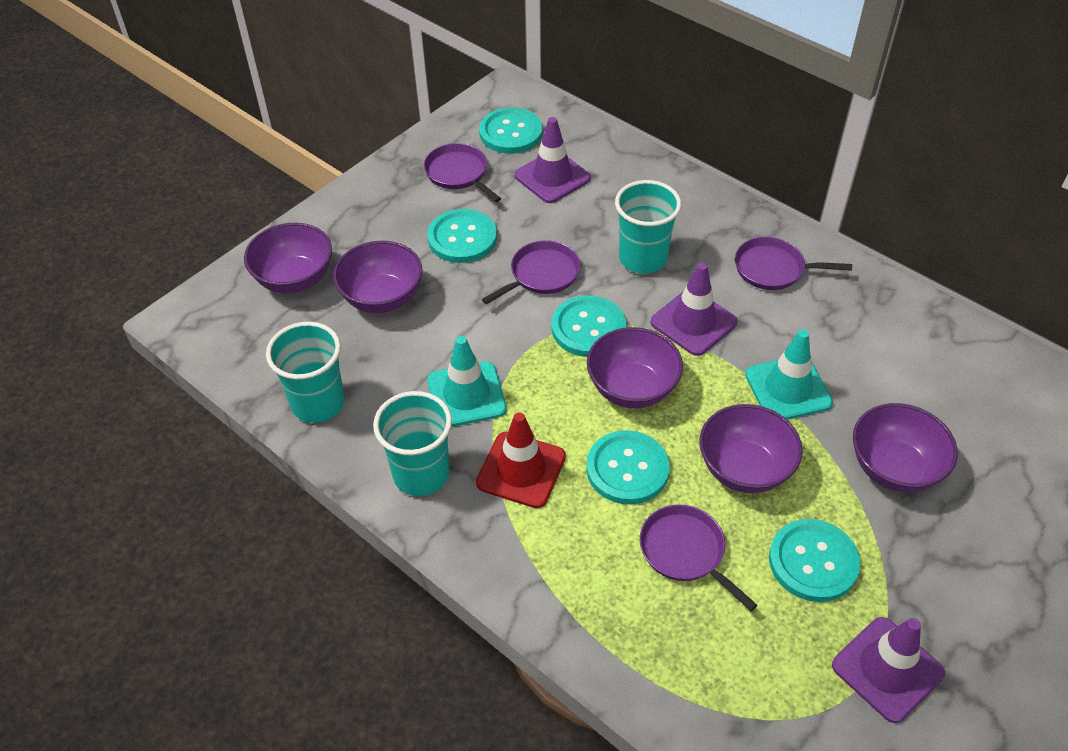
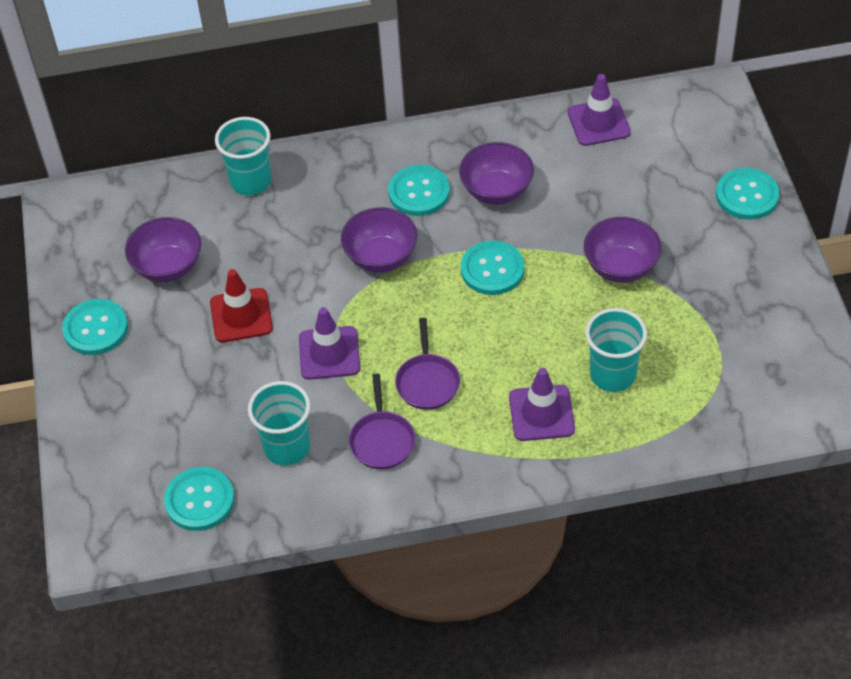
purple bowl: [244,223,332,293] [333,241,422,313] [587,327,683,409] [699,404,803,493] [853,403,958,492] = 5 -> [125,217,201,282] [341,207,417,273] [459,142,534,205] [584,217,662,283] = 4
purple pan: [424,143,501,202] [482,240,580,304] [640,505,757,611] [735,237,852,290] = 4 -> [349,374,415,469] [395,318,460,410] = 2
turquoise traffic cone: [427,336,506,427] [745,330,833,420] = 2 -> none = 0

